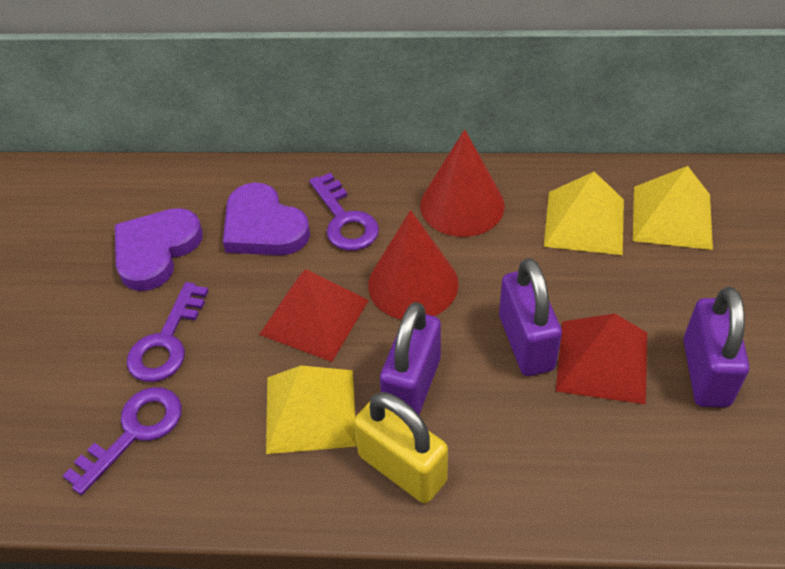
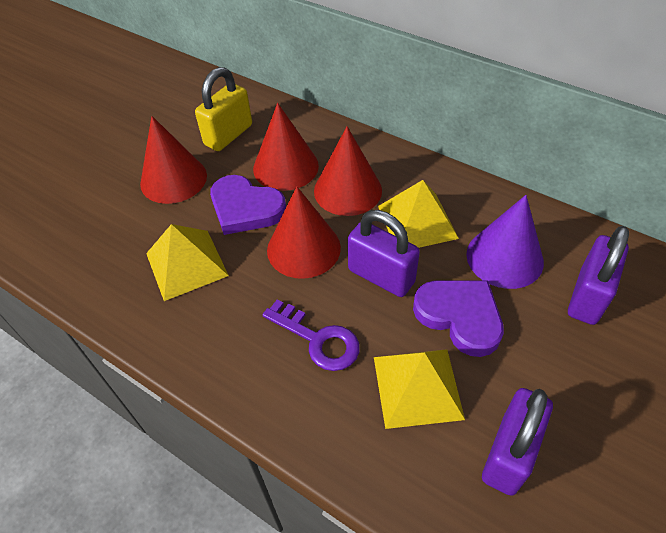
purple cone: none = 0 -> [466,195,544,289] = 1
purple key: [63,387,182,495] [127,282,209,382] [309,173,379,251] = 3 -> [262,299,360,371] = 1
red cone: [368,210,459,319] [420,129,505,237] = 2 -> [140,116,207,204] [253,103,319,191] [267,186,341,279] [314,126,382,216] = 4
red pyramid: [259,269,369,362] [556,313,647,404] = 2 -> none = 0

